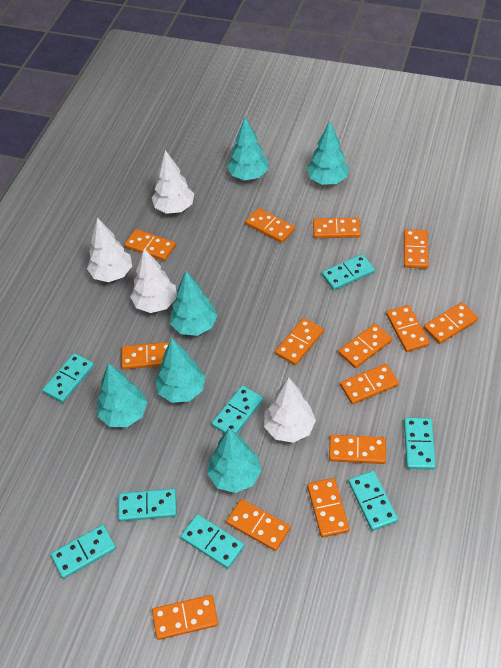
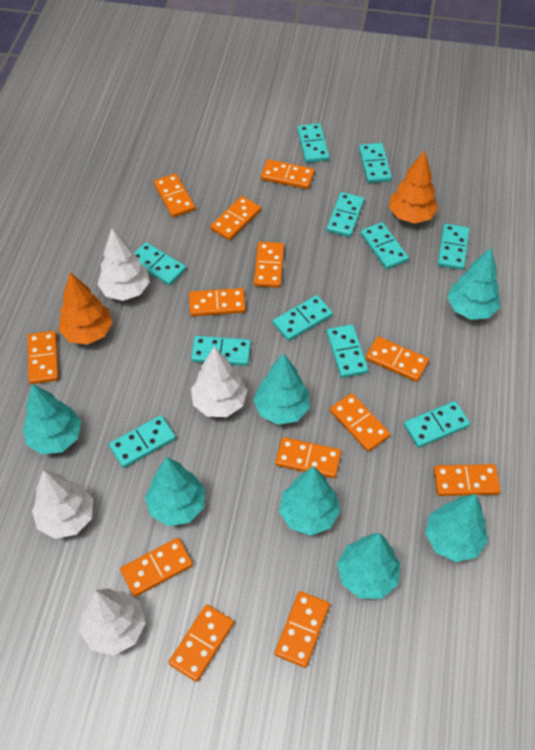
orange domino: [121,342,169,369] [125,229,176,261] [152,595,218,640] [226,499,290,551] [245,208,295,243] [275,318,324,365] [307,478,350,538] [313,217,361,238] [329,435,386,464] [338,323,392,368] [340,364,399,404] [386,305,430,352] [404,229,429,269] [424,302,478,344] = 14 -> [27,331,59,384] [120,538,193,597] [154,174,195,218] [169,604,234,682] [189,288,246,316] [210,196,261,241] [254,242,284,288] [261,159,315,189] [274,591,330,668] [275,437,341,478] [330,393,390,452] [366,336,429,382] [434,464,501,496] = 13
orange tree: none = 0 -> [59,272,113,345] [389,150,438,223] = 2
turquoise domino: [42,353,94,403] [51,524,116,579] [118,488,177,521] [181,514,244,569] [212,385,263,434] [322,254,375,290] [348,471,398,531] [404,417,436,470] = 8 -> [109,415,176,468] [134,242,186,286] [191,336,251,366] [273,295,333,341] [297,123,329,163] [327,192,364,237] [327,324,368,378] [359,143,392,183] [360,222,409,269] [404,401,470,448] [437,224,470,270] = 11
turquoise tree: [97,363,147,427] [155,338,205,403] [170,271,217,336] [207,428,261,493] [227,117,268,180] [307,121,349,185] = 6 -> [23,384,81,455] [145,457,205,526] [254,353,310,425] [279,466,340,536] [337,533,401,599] [425,494,488,562] [447,248,500,320] = 7

